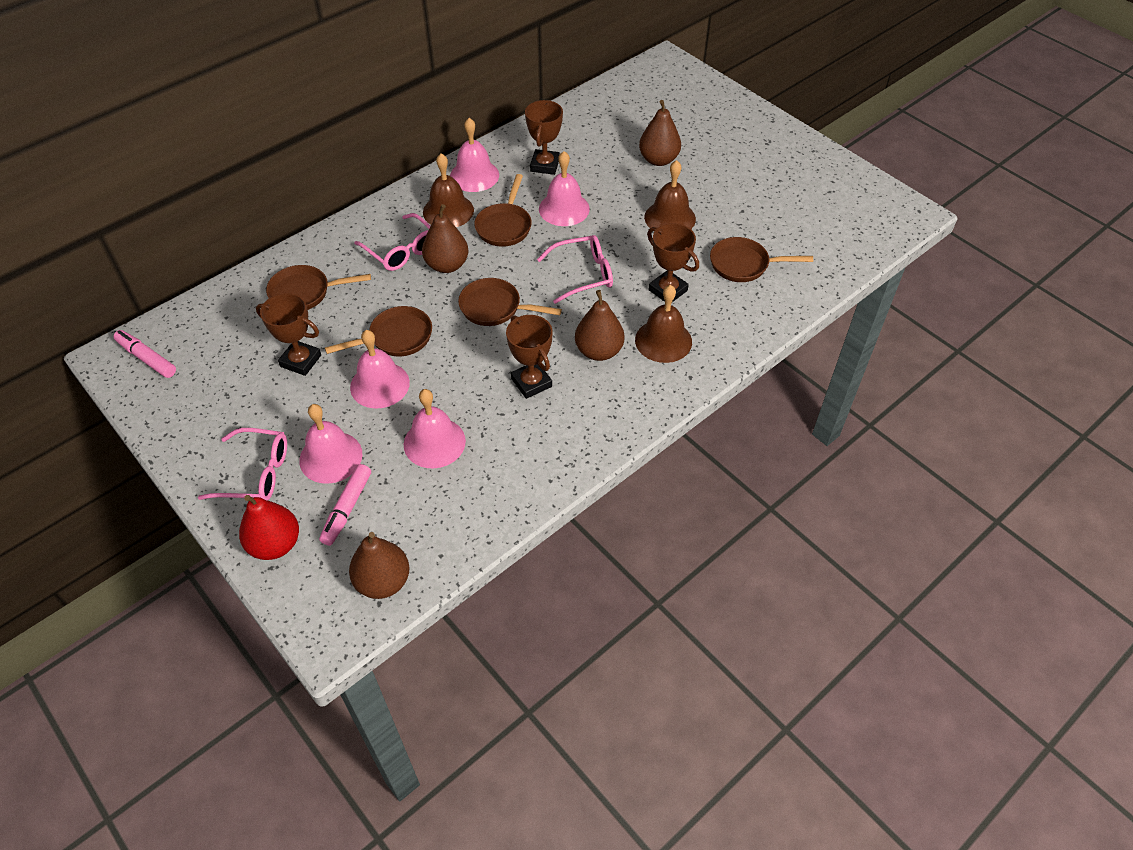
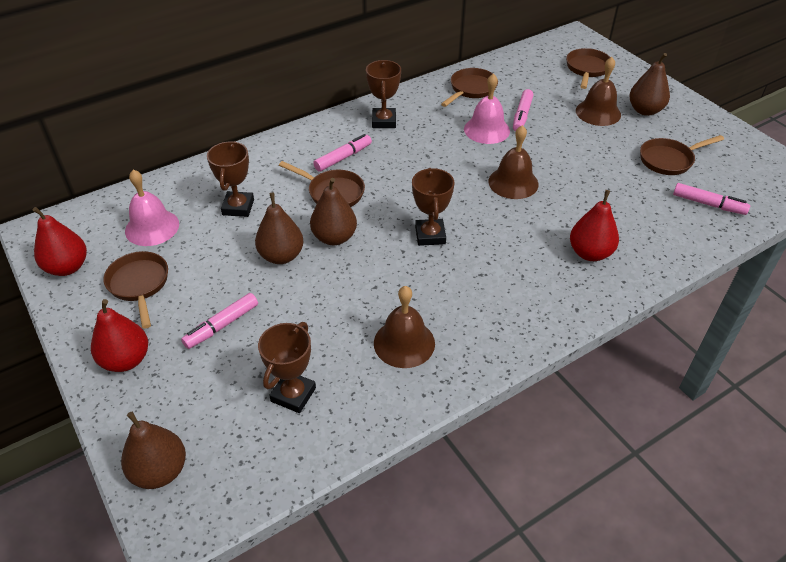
pink bell: [299,404,363,484] [350,330,410,409] [404,389,466,468] [450,118,499,192] [539,151,590,226] = 5 -> [125,170,179,246] [464,73,510,144] = 2
pink glasses: [198,428,287,501] [354,213,430,271] [537,235,613,304] = 3 -> none = 0
pink marker: [114,330,176,378] [319,464,371,546] = 2 -> [181,293,258,349] [313,134,372,172] [513,89,533,131] [673,183,750,215] = 4
red pear: [239,495,299,560] = 1 -> [32,207,87,276] [91,299,148,372] [570,190,619,261] = 3

